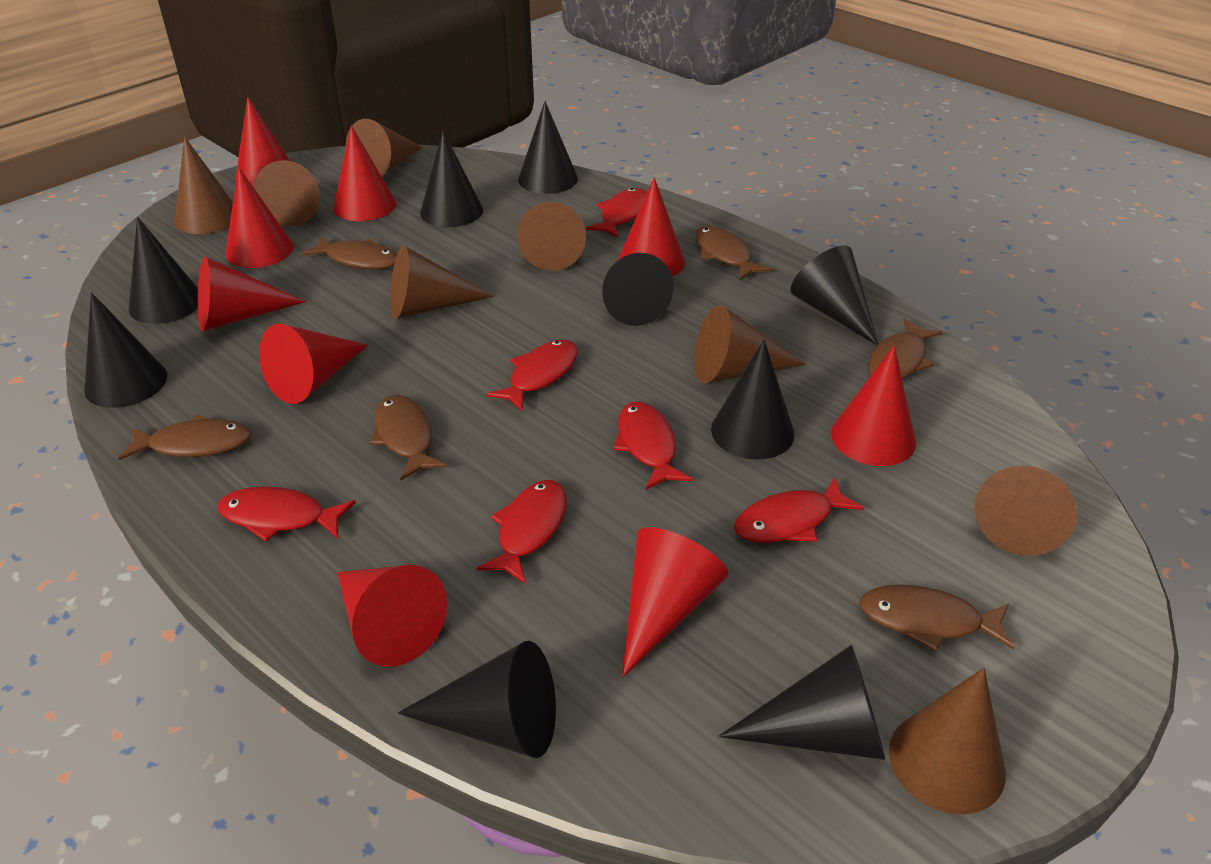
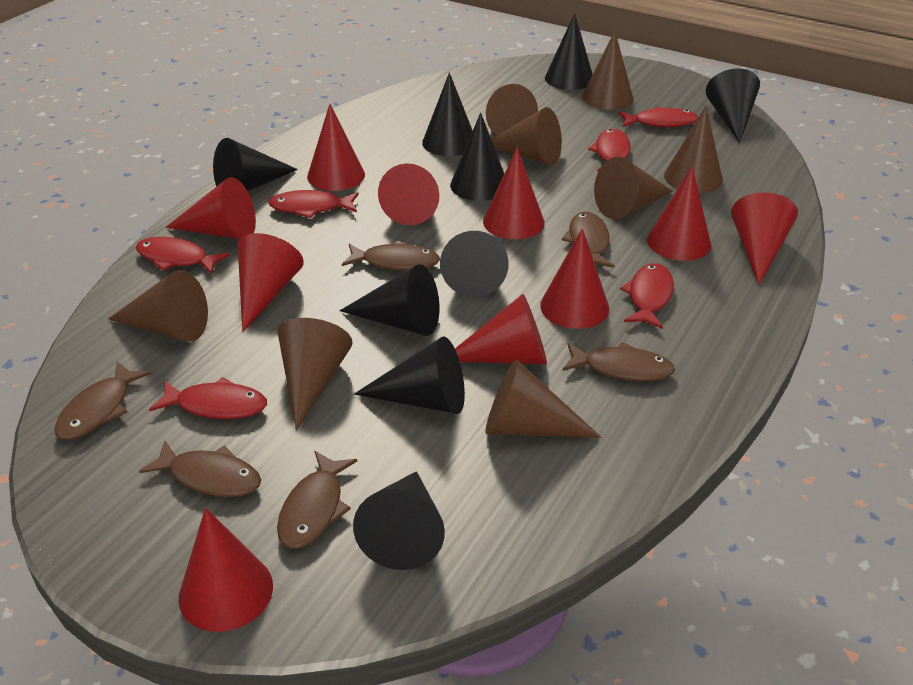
red cone: [197,256,306,331] [225,167,294,268] [236,97,290,187] [259,324,368,404] [333,125,396,221] [337,565,447,667] [618,177,685,276] [622,527,728,677] [831,345,916,466] = 9 -> [166,177,256,239] [179,508,273,632] [237,233,304,332] [307,104,365,191] [378,163,439,225] [455,294,547,364] [483,148,545,239] [540,228,609,329] [647,167,711,261] [731,192,798,285] = 10

